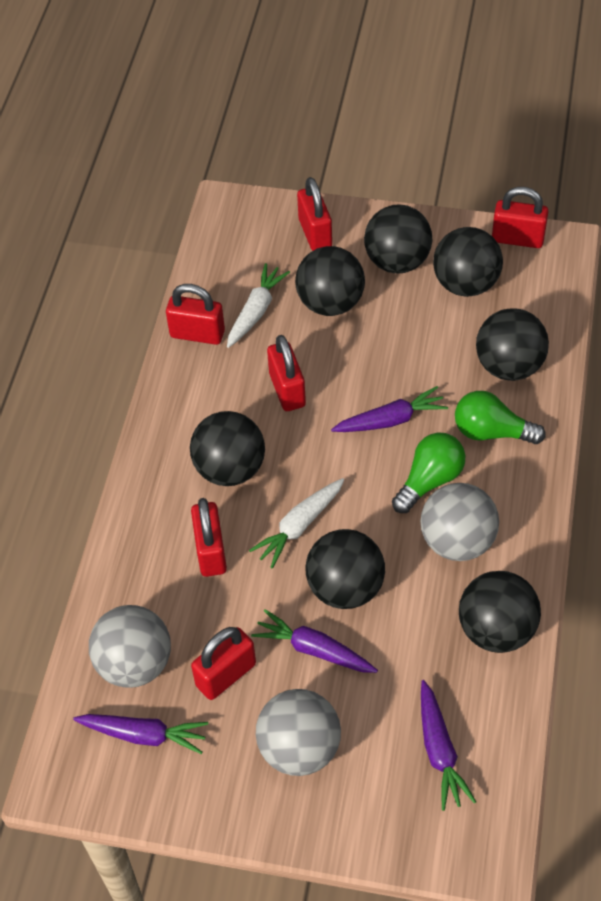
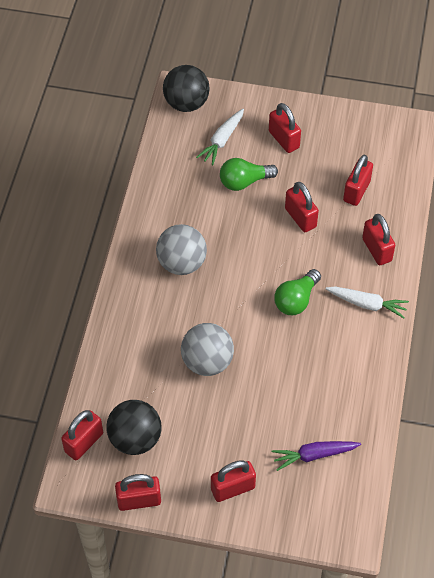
black ball: [190,411,265,486] [295,246,365,316] [305,529,385,609] [364,205,432,273] [433,227,503,297] [459,571,541,653] [476,308,549,381] = 7 -> [106,400,162,455] [163,65,209,112] = 2
grey ball: [89,605,171,688] [256,689,341,776] [420,483,499,561] = 3 -> [156,224,207,275] [181,323,234,376] = 2
purple carrot: [73,714,208,754] [251,609,378,673] [331,386,448,432] [421,680,476,811] = 4 -> [271,441,361,471] = 1
red padlock: [166,284,225,345] [191,498,227,577] [191,627,256,700] [267,335,306,411] [297,177,332,251] [492,187,549,248] = 6 -> [61,410,103,460] [115,474,161,511] [211,460,256,502] [269,103,301,153] [285,182,319,232] [343,155,373,206] [362,214,395,265] = 7

